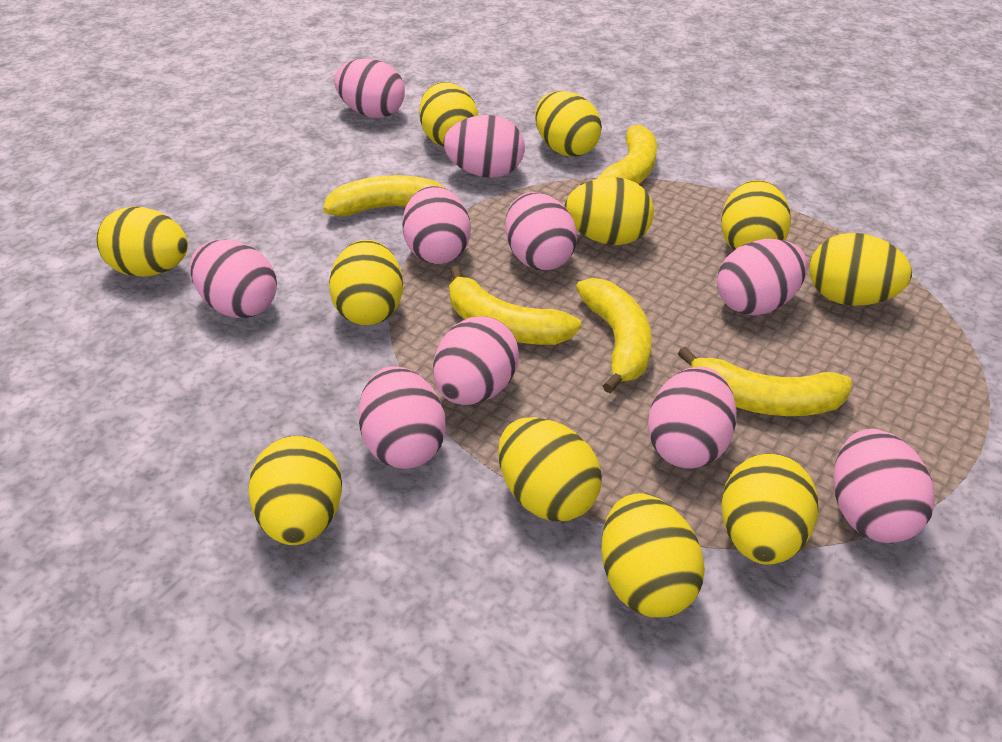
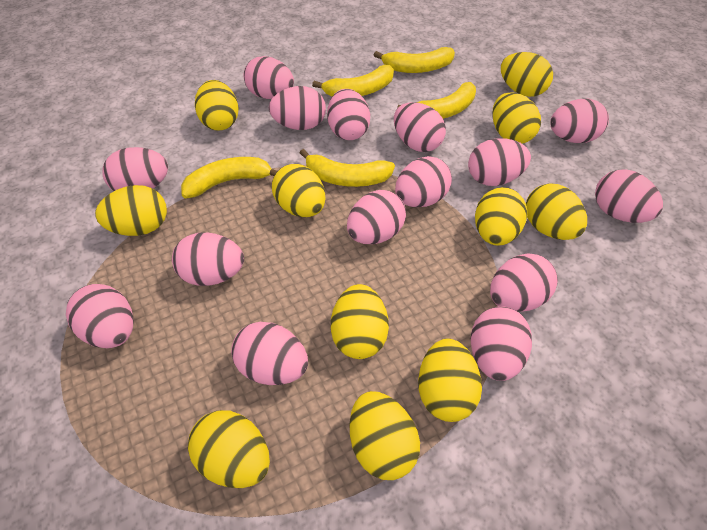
pink egg: [190,240,277,318] [335,59,405,118] [358,366,446,469] [402,186,471,264] [433,316,519,405] [443,115,525,178] [505,192,577,271] [648,367,737,469] [717,239,808,316] [834,429,935,543] = 10 -> [66,284,134,348] [102,147,168,191] [172,232,244,286] [231,322,308,385] [243,56,294,99] [269,86,326,130] [327,89,370,140] [347,190,406,244] [394,102,446,152] [395,156,452,207] [468,138,531,186] [470,306,532,381] [490,253,558,312] [550,98,609,143] [595,169,663,223] = 15

